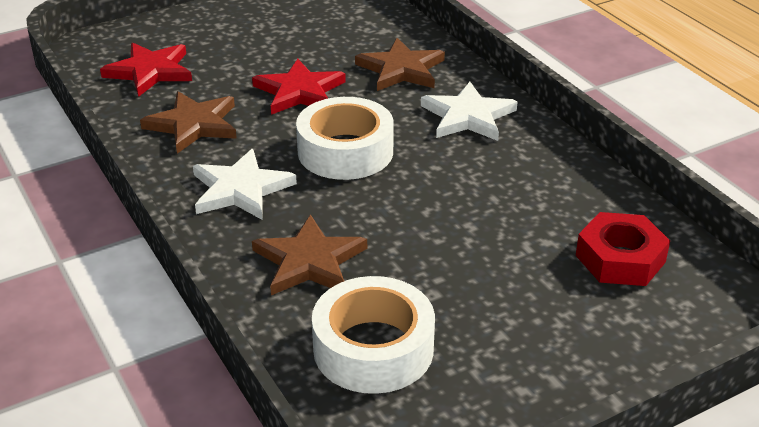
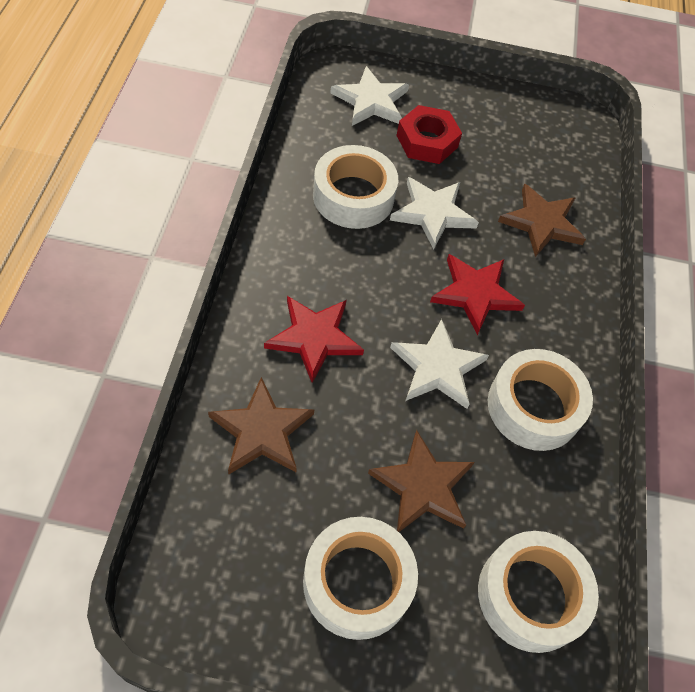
white star: [193,149,297,220] [421,82,517,141] = 2 -> [330,66,409,126] [390,177,479,249] [390,319,489,409] = 3
white tape: [296,97,394,180] [312,276,435,394] = 2 -> [303,517,418,640] [313,145,398,229] [478,531,599,653] [488,349,593,451] = 4

